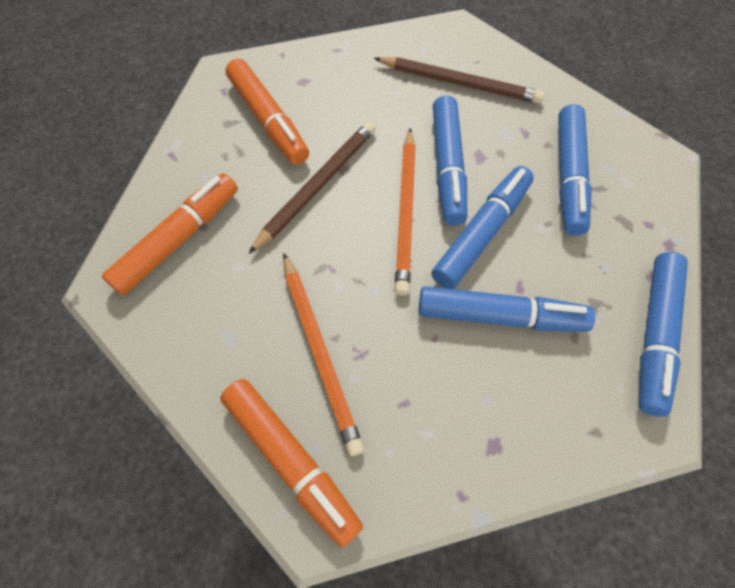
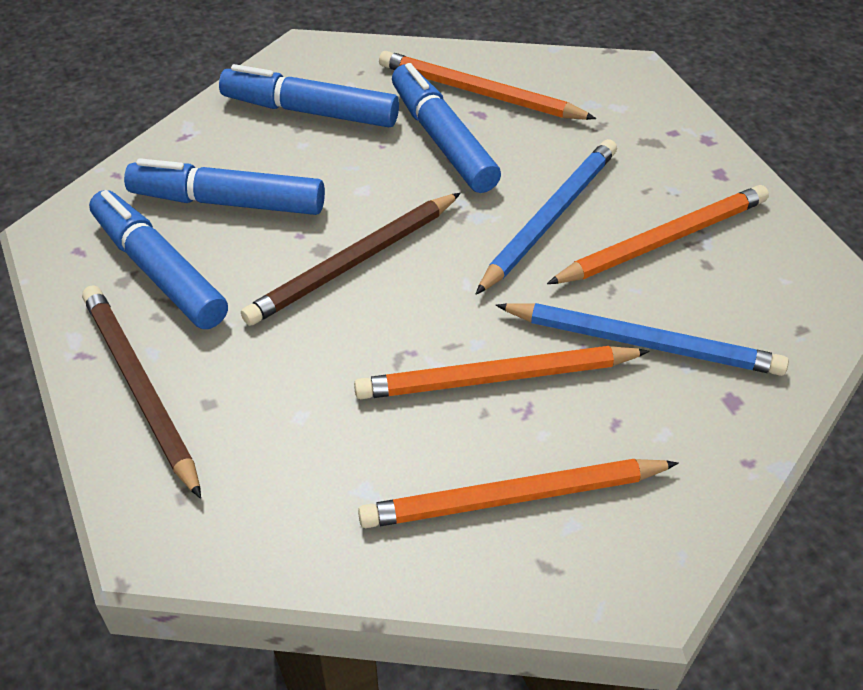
blue marker: [419,286,595,332] [431,166,534,289] [433,95,467,226] [558,104,592,236] [639,252,688,417] = 5 -> [89,190,228,329] [124,158,325,215] [219,64,399,127] [392,63,501,193] = 4
blue pencil: none = 0 -> [476,139,617,295] [496,303,789,376] = 2
orange marker: [102,173,238,295] [220,379,363,548] [226,59,309,165] = 3 -> none = 0
orange pencil: [283,253,364,456] [395,128,416,296] = 2 -> [354,346,650,399] [358,459,679,528] [379,51,597,120] [547,185,769,284] = 4

